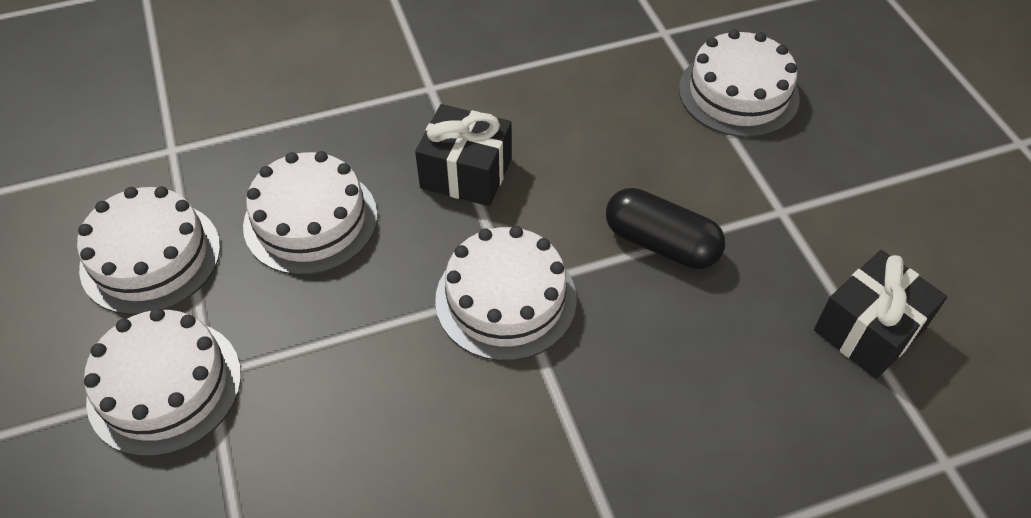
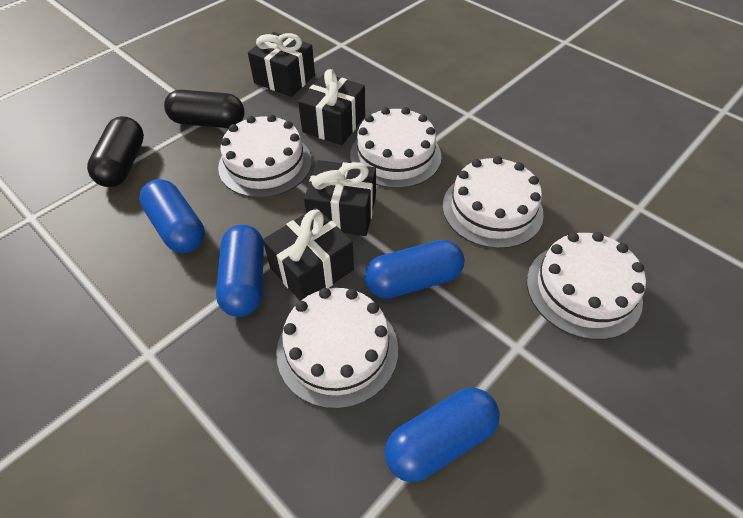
black capsule: [606,188,725,269] = 1 -> [87,116,144,187] [164,90,245,128] = 2
black gift: [415,104,512,206] [814,250,947,379] = 2 -> [248,32,315,97] [263,207,354,301] [298,69,365,145] [304,160,376,236] = 4
blue capsule: none = 0 -> [139,179,205,253] [216,224,264,317] [364,240,464,299] [385,388,500,482] = 4

